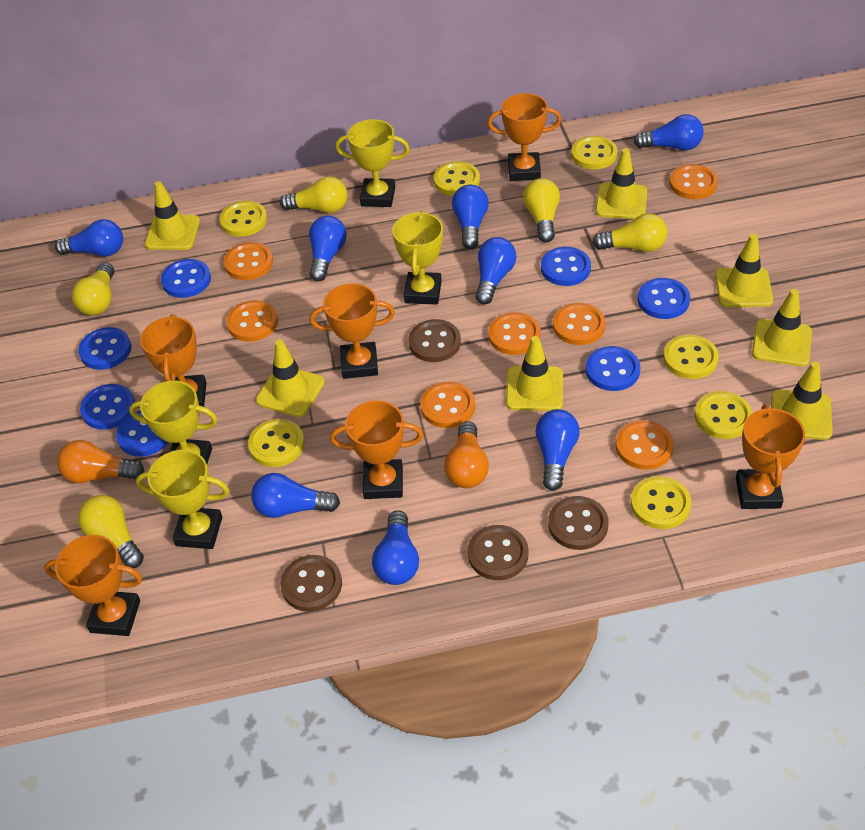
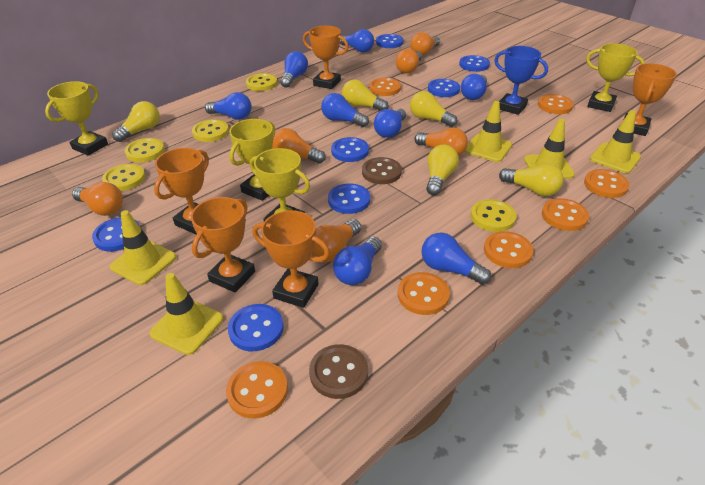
blue trophy: none = 0 -> [494,46,548,115] = 1
brown button: [280,555,342,612] [408,319,461,362] [468,525,528,580] [548,496,608,550] = 4 -> [309,344,368,399] [362,157,402,184] = 2
orange light bulb: [57,440,144,484] [444,421,489,488] = 2 -> [72,182,123,216] [272,128,326,163] [312,219,361,262] [396,49,422,74] [410,32,440,55] [414,127,468,156] = 6
orange trophy: [44,535,142,636] [140,314,207,407] [310,283,395,379] [330,401,423,499] [487,93,562,181] [736,405,805,509] = 6 -> [154,148,209,234] [191,197,255,293] [253,210,330,308] [303,26,349,89] [624,63,677,136] = 5
yellow button: [219,201,267,237] [248,419,305,467] [434,162,480,196] [571,136,617,169] [631,476,691,529] [663,335,719,379] [695,391,753,439] = 7 -> [102,164,145,191] [125,138,165,162] [192,119,229,142] [246,73,277,91] [471,199,517,232] = 5
yellow traffic cone: [145,181,200,250] [256,340,325,417] [506,336,563,411] [596,148,647,219] [715,234,773,307] [752,289,812,366] [771,362,833,440] = 7 -> [110,210,176,285] [149,273,224,355] [465,101,512,162] [524,119,575,179] [590,110,641,173] = 5

